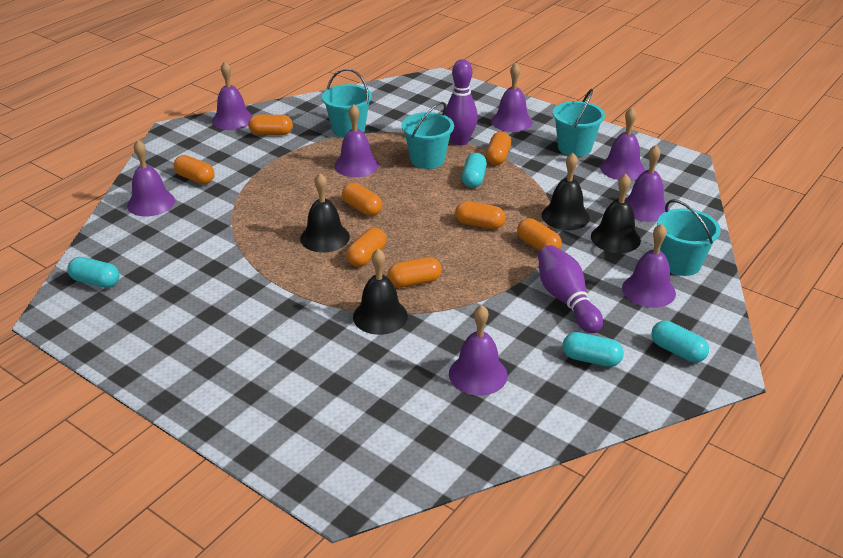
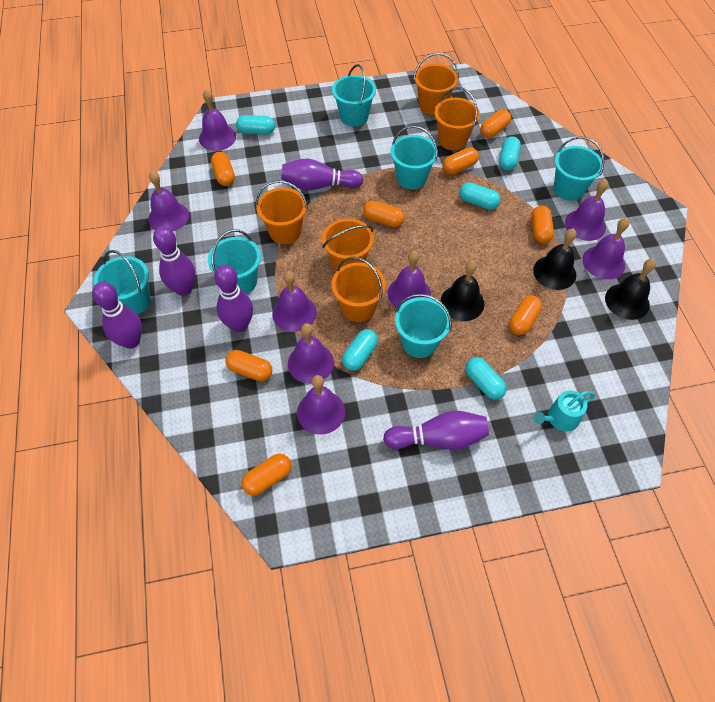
black bell: [300,173,350,253] [353,249,408,335] [542,153,590,230] [591,174,641,253] = 4 -> [440,260,484,321] [533,229,577,290] [605,259,656,320] = 3
orange bucket: none = 0 -> [256,180,308,244] [322,218,374,272] [331,256,386,322] [414,53,459,115] [434,87,480,150] = 5
purple bowling pin: [445,59,478,146] [538,245,603,333] = 2 -> [92,282,142,349] [153,226,195,296] [214,265,253,332] [281,158,363,190] [383,411,489,450] = 5
turquoise bucket: [322,69,372,138] [401,102,454,169] [553,88,605,157] [657,199,721,276] = 4 -> [94,250,151,314] [208,229,261,294] [332,64,376,127] [391,126,438,189] [395,294,452,358] [554,137,604,201] = 6
turquoise capsule: [67,257,120,288] [462,153,487,188] [562,332,624,367] [651,321,709,363] = 4 -> [236,115,275,135] [342,329,378,371] [459,182,500,210] [465,357,507,400] [499,136,521,171] = 5
turquoise watering can: none = 0 -> [534,391,595,432] = 1

